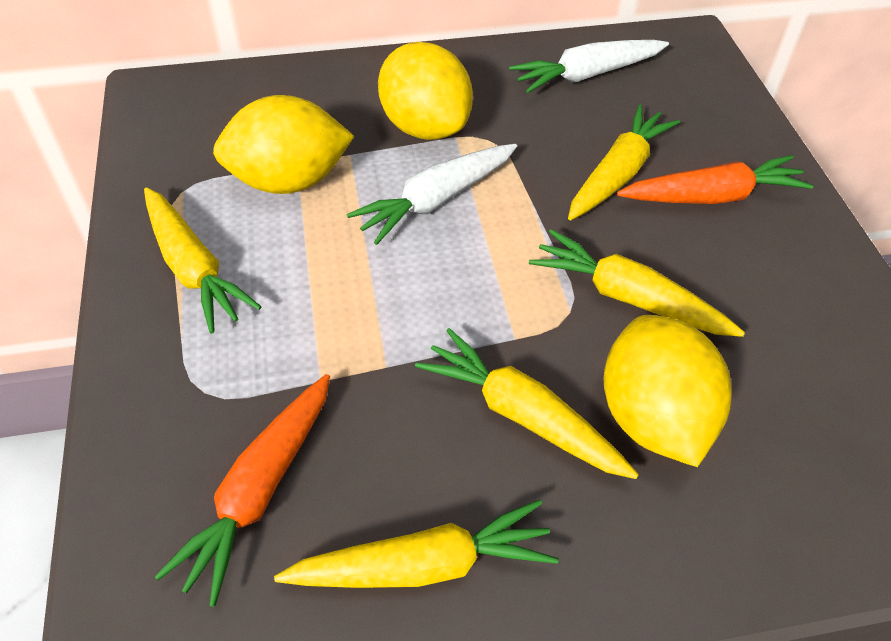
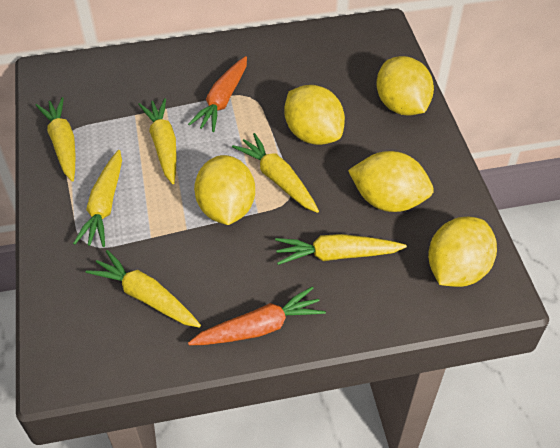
white carrot: [347,144,517,245] [509,40,669,93] = 2 -> none = 0
yellow carrot: [144,187,262,334] [274,500,559,588] [415,328,639,479] [529,229,745,337] [568,104,680,220] = 5 -> [36,97,75,182] [73,150,122,247] [86,250,201,328] [138,98,177,184] [232,133,319,213] [275,234,407,265] = 6
yellow lemon: [213,95,355,194] [378,42,473,140] [604,315,731,467] = 3 -> [194,155,255,225] [284,85,345,145] [348,151,434,212] [377,56,434,116] [428,217,497,287] = 5

